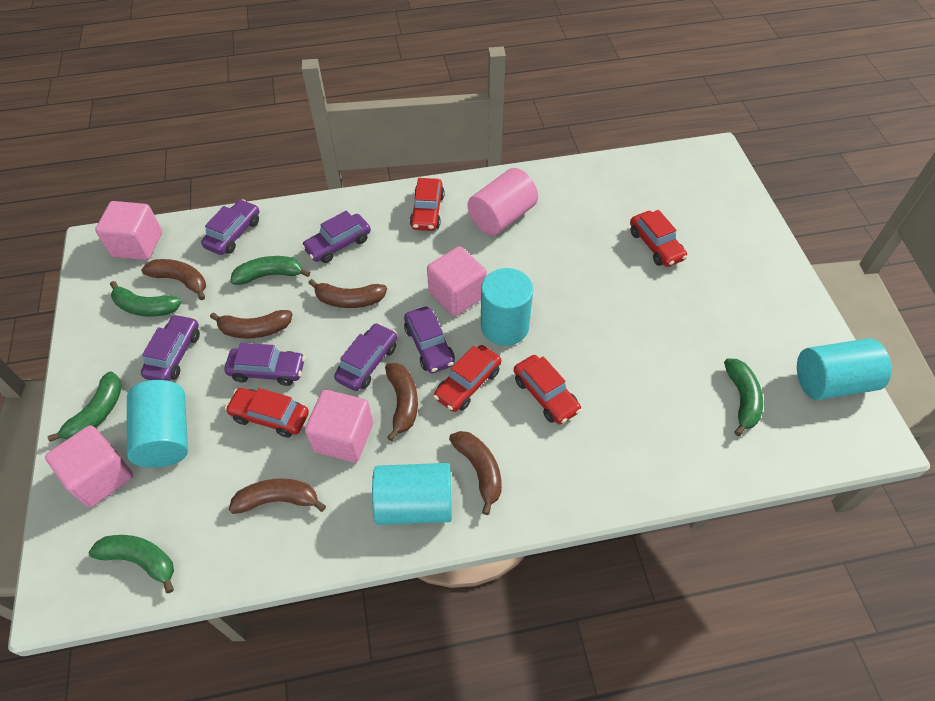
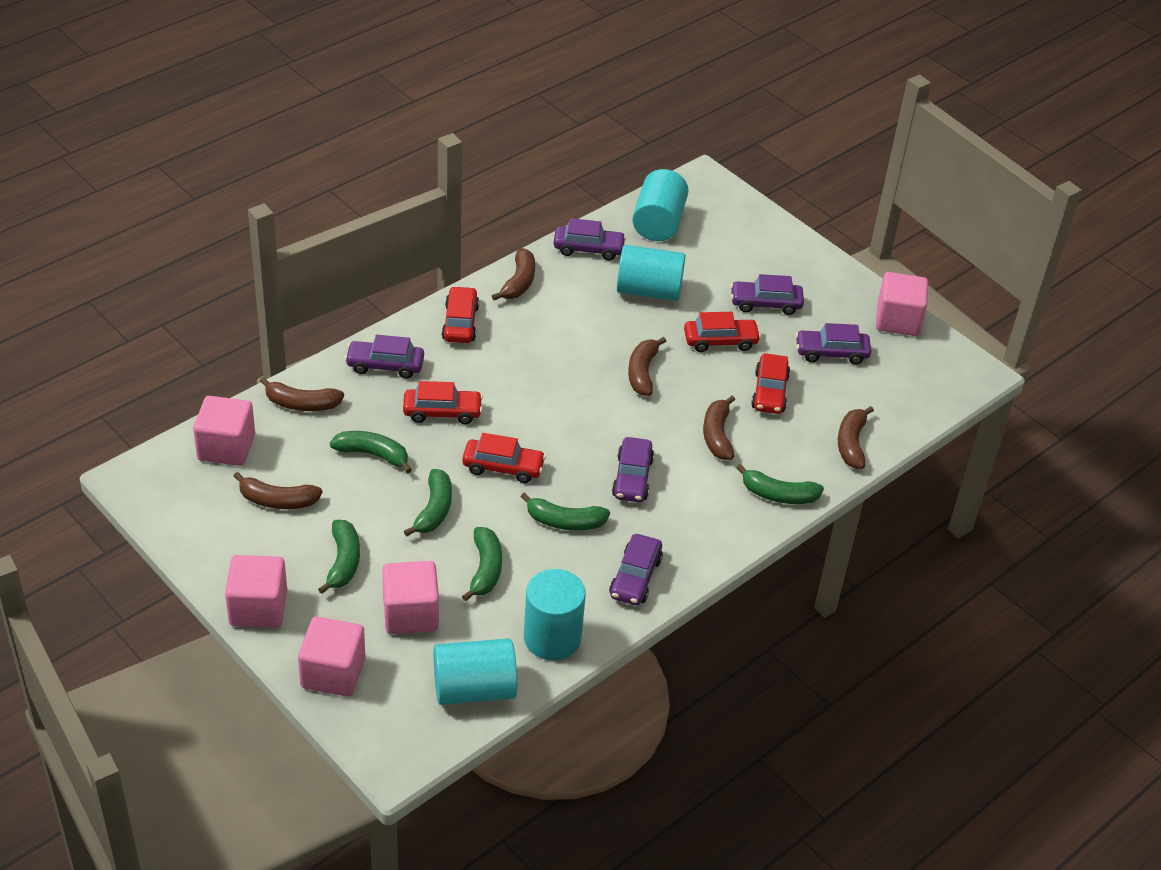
green banana: [47,372,122,442] [89,535,174,593] [110,281,182,317] [230,256,310,285] [724,358,763,436] = 5 -> [318,520,360,594] [330,431,412,474] [404,469,452,537] [462,527,502,601] [520,492,610,531] [736,464,824,504] = 6
pink cube: [45,425,133,507] [95,201,162,260] [305,390,373,462] [427,246,487,316] = 4 -> [193,396,255,466] [225,555,287,628] [298,617,365,697] [382,561,439,634] [876,272,928,336] = 5
pink cylinder: [468,168,538,236] = 1 -> none = 0

